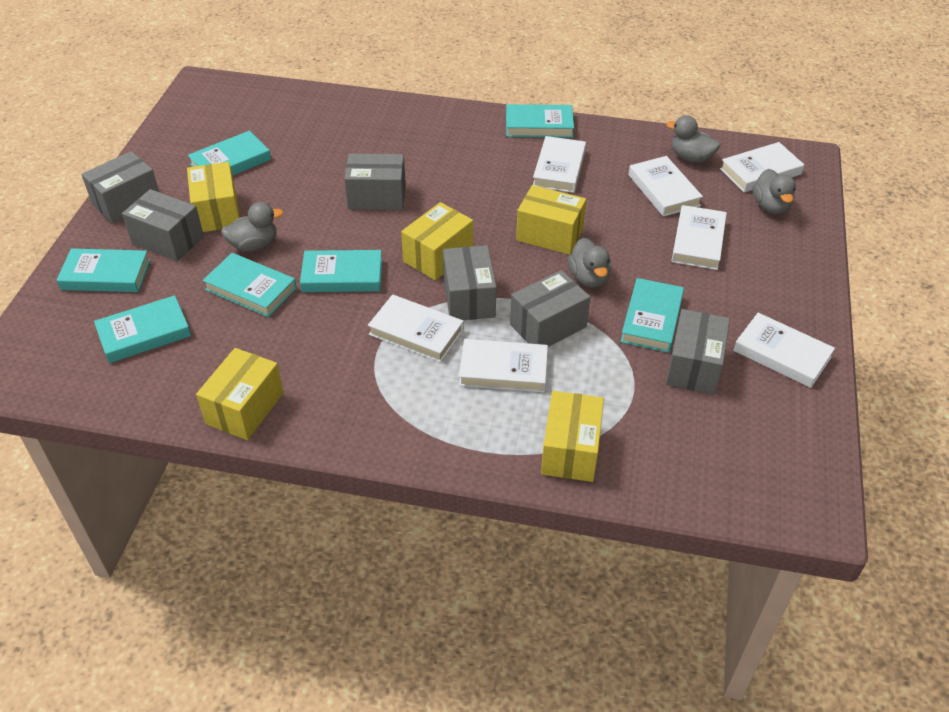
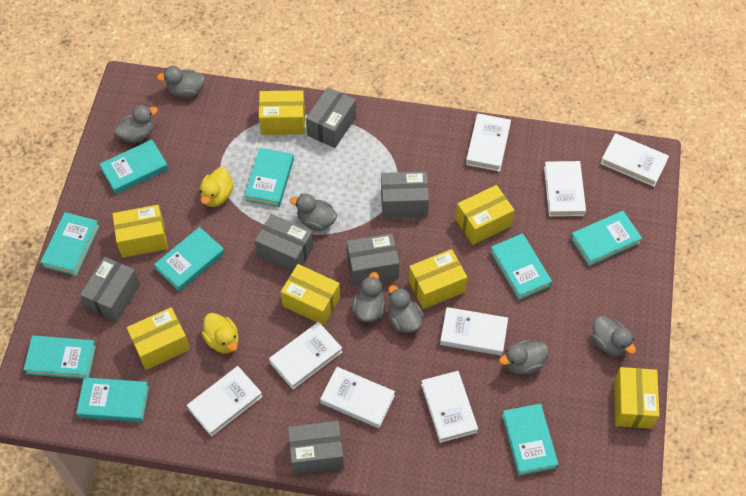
grey duck: [221,202,283,252] [568,238,612,287] [666,115,720,163] [753,169,796,214] = 4 -> [114,105,158,143] [157,66,205,98] [290,194,337,231] [352,272,386,322] [388,285,424,333] [499,340,549,375] [592,316,636,356] = 7
turquoise book: [57,248,150,292] [94,295,191,363] [188,131,271,176] [202,253,297,317] [300,250,382,292] [506,104,574,138] [620,278,684,353] = 7 -> [23,335,96,379] [40,212,100,276] [76,377,149,422] [100,140,168,194] [154,227,225,292] [244,148,294,207] [490,233,552,300] [502,404,559,476] [571,211,642,266] = 9
white book: [368,294,464,363] [459,339,548,392] [533,136,586,193] [628,156,703,217] [671,205,727,270] [720,142,804,192] [733,313,835,388] = 7 -> [187,366,263,437] [269,322,342,390] [320,367,395,428] [421,371,478,443] [440,307,508,356] [466,114,511,172] [544,161,586,217] [600,133,669,187] = 8
yellow box: [187,162,240,232] [196,348,284,440] [401,202,473,281] [516,185,586,255] [541,391,604,482] = 5 -> [112,205,168,258] [127,307,190,370] [259,90,305,135] [281,264,340,325] [409,249,467,309] [456,185,515,245] [614,367,659,429] = 7
yellow duck: none = 0 -> [200,167,234,207] [202,313,239,353] = 2

